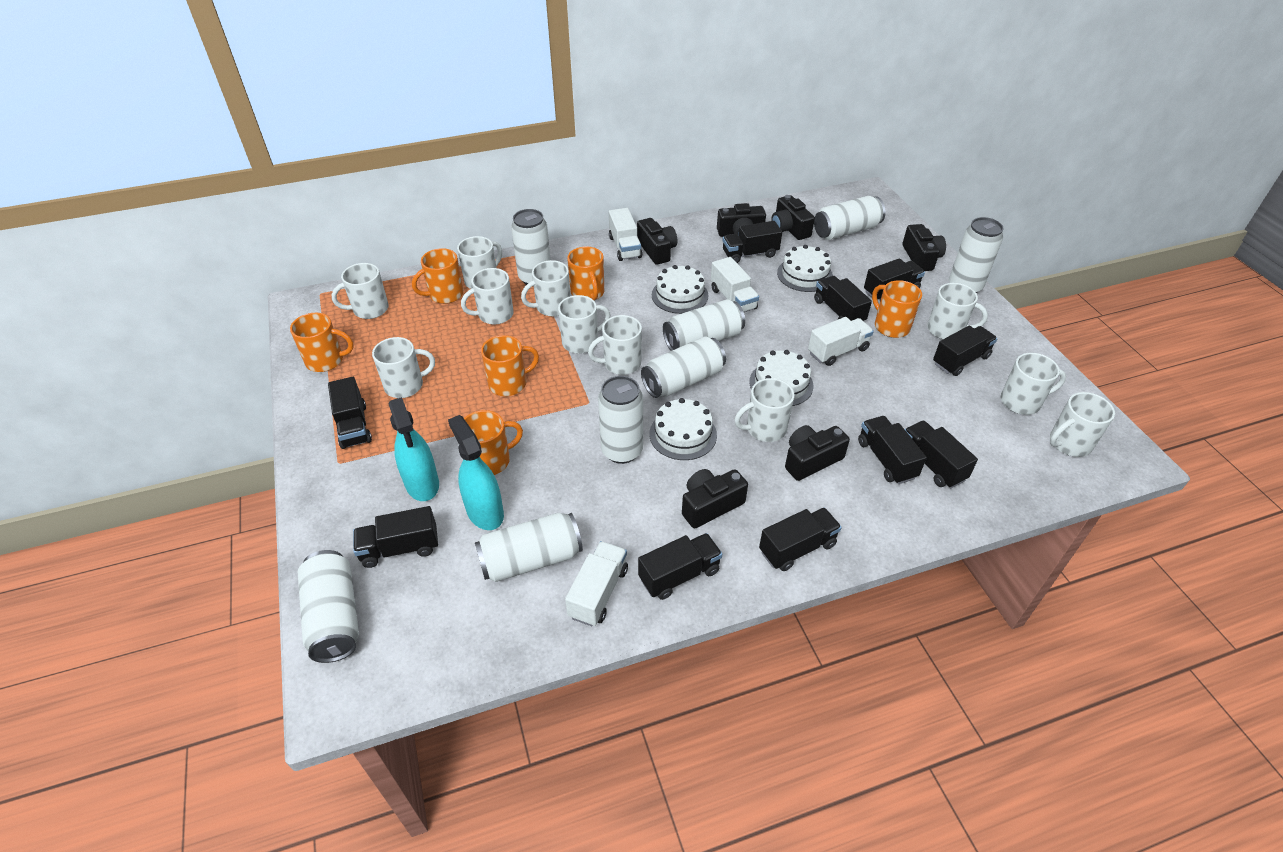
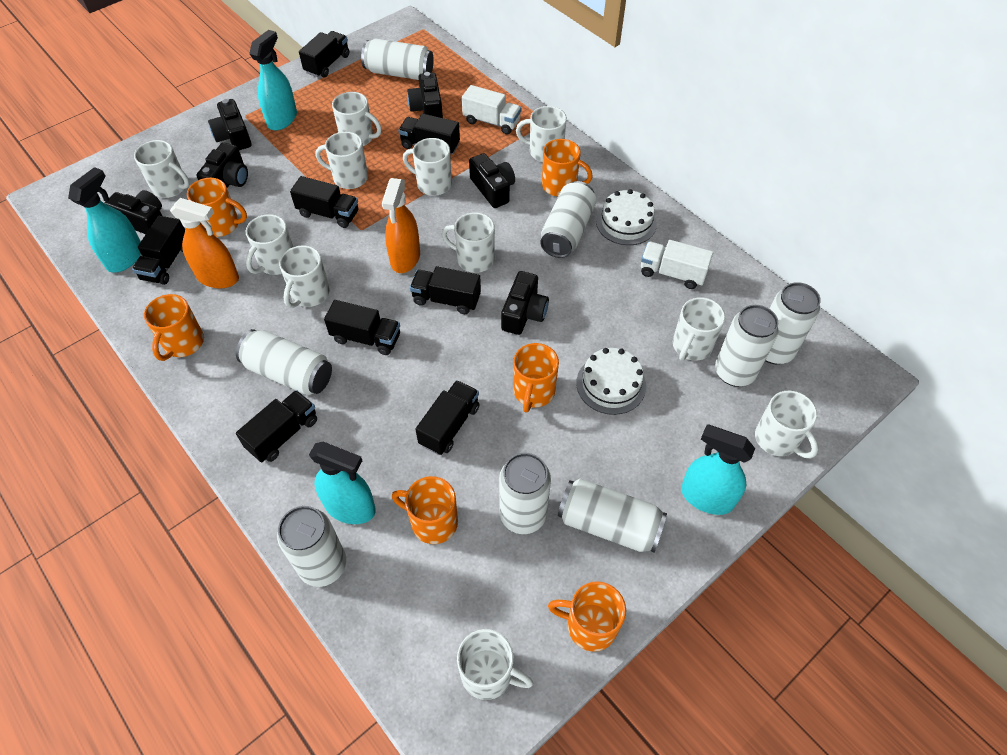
black truck: [328,377,372,449] [353,506,438,568] [638,533,722,600] [722,221,782,263] [759,508,842,571] [814,276,872,321] [858,416,927,484] [864,258,925,300] [905,421,978,488] [933,325,997,376] = 10 -> [132,216,185,285] [236,390,317,463] [290,176,358,228] [299,31,349,77] [324,300,400,355] [398,114,460,154] [410,266,481,314] [415,380,480,455] = 8
orange spray bottle: none = 0 -> [170,198,239,288] [382,178,420,273] = 2
turquoise spray bottle: [388,397,439,501] [448,415,504,530] = 2 -> [68,167,141,273] [249,30,297,130] [309,441,376,524] [681,425,755,515] = 4
white cake: [649,398,717,460] [652,265,709,314] [749,350,814,406] [777,245,833,292] = 4 -> [576,348,646,415] [596,189,657,245] = 2
white truck: [565,541,628,626] [609,208,642,261] [711,257,759,312] [808,317,874,366] = 4 -> [462,85,521,135] [641,240,713,289] = 2

